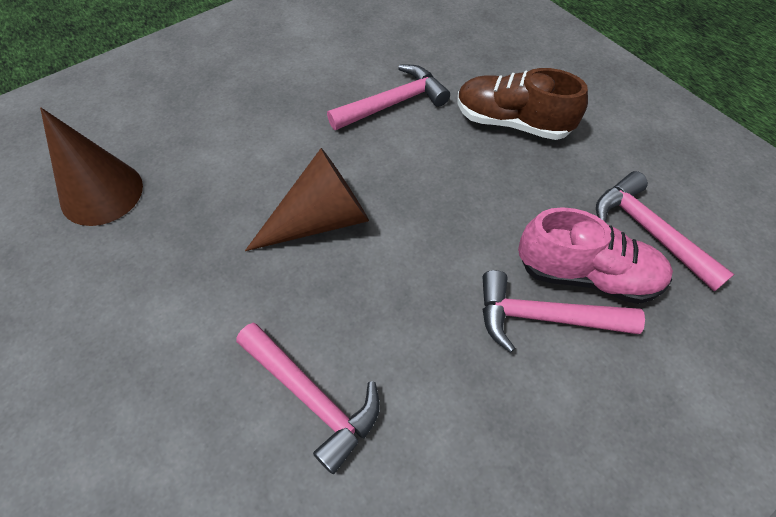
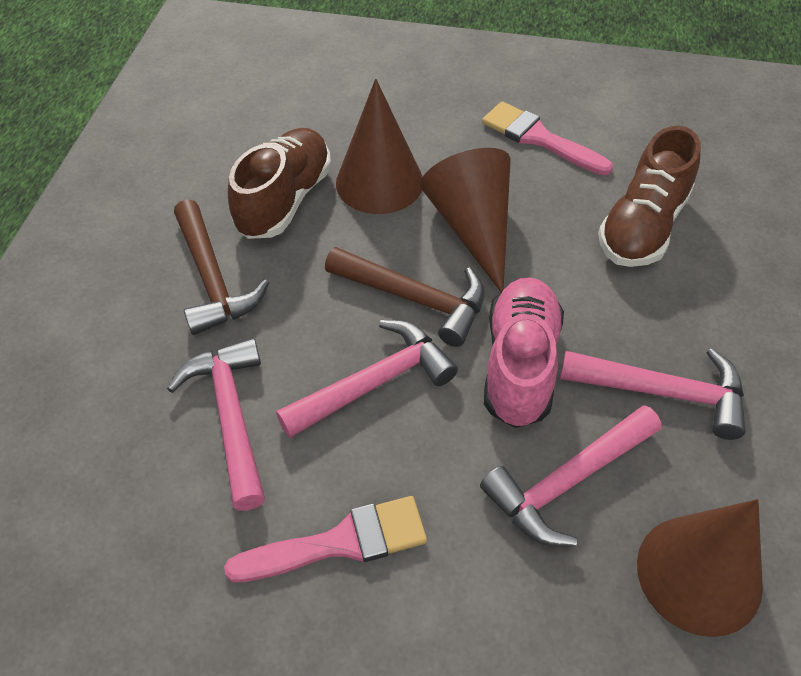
brown cone: [40,107,143,226] [245,148,369,251] = 2 -> [336,79,423,214] [420,148,510,292] [637,499,763,637] = 3
brown hammer: none = 0 -> [174,199,269,335] [325,247,484,347] = 2
brown shoe: [457,68,588,140] = 1 -> [228,128,331,239] [598,126,701,267] = 2
pink brush: none = 0 -> [224,496,427,582] [482,102,613,175] = 2

